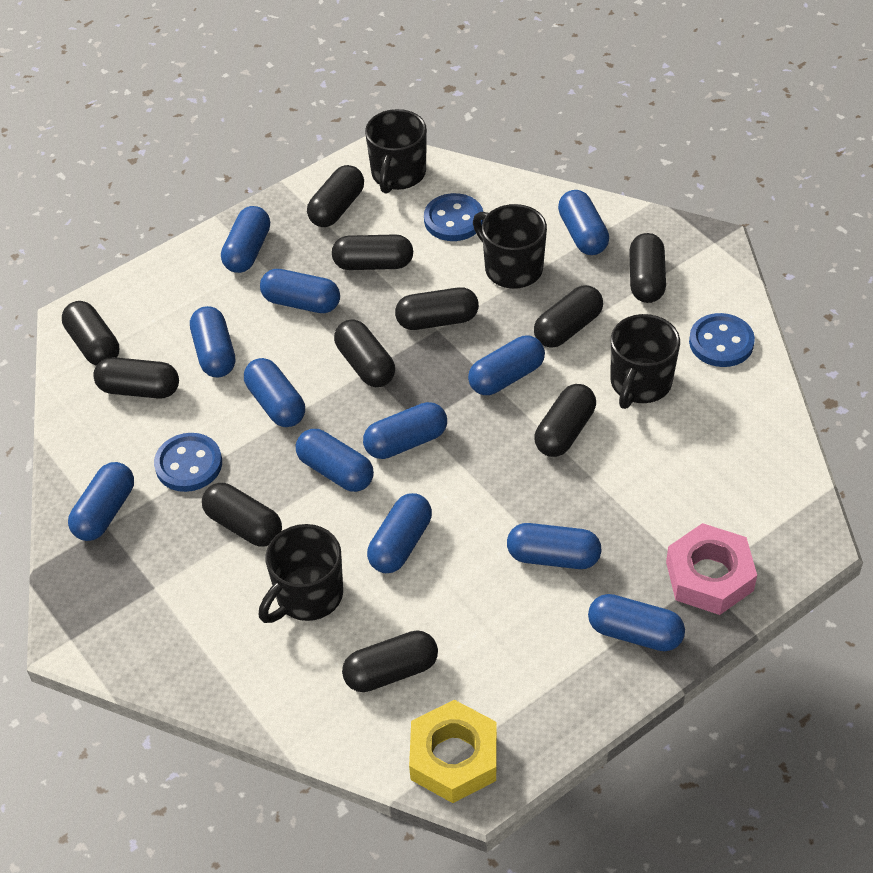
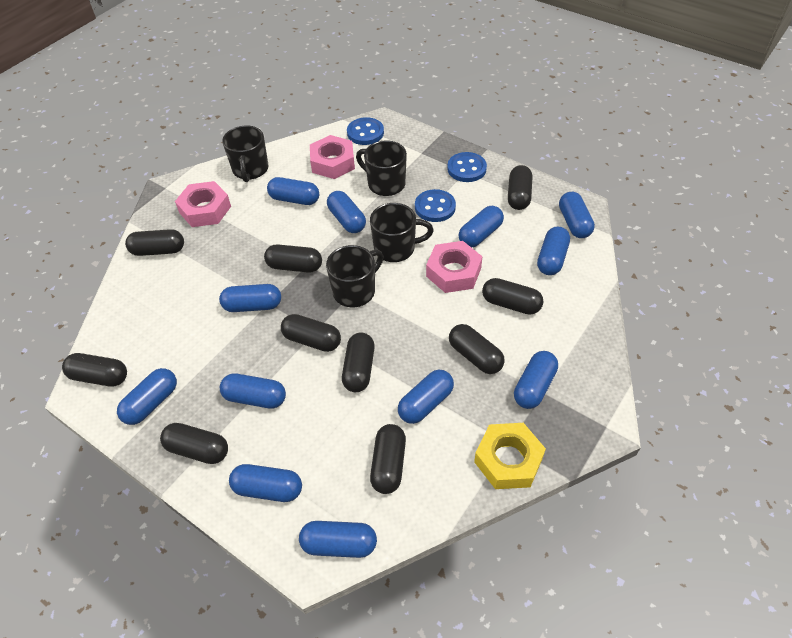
black capsule: [62,301,119,365] [93,357,179,399] [202,483,282,547] [307,165,364,227] [332,234,413,270] [334,319,395,387] [342,630,438,692] [395,287,479,330] [534,285,603,348] [534,384,596,457] [629,233,666,303] = 11 -> [62,353,127,387] [125,229,184,256] [160,423,228,464] [264,244,322,273] [281,314,341,352] [342,333,375,392] [370,424,406,494] [449,324,505,374] [482,278,543,315] [508,165,532,210] = 10
pink nut: [666,523,757,615] = 1 -> [175,181,231,227] [310,135,355,179] [426,241,483,293] = 3

